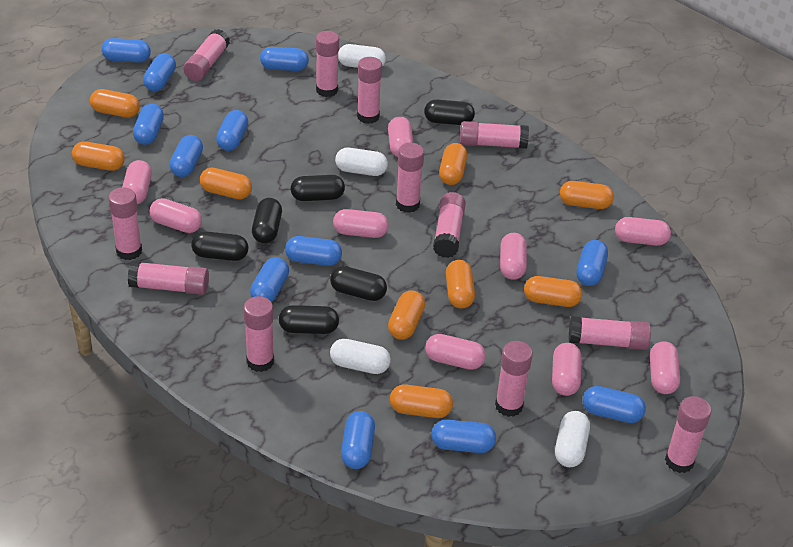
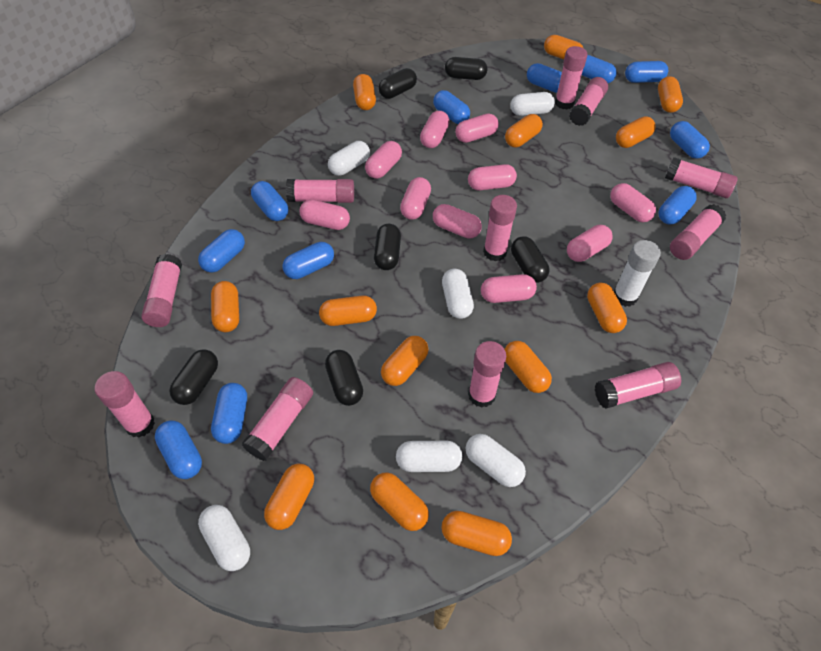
blue capsule: [102,38,151,63] [133,104,164,145] [143,53,176,91] [170,135,203,177] [216,110,248,151] [250,257,289,303] [260,47,309,71] [285,236,342,266] [341,411,375,469] [431,419,496,453] [577,240,608,286] [582,386,646,423] = 12 -> [155,421,202,479] [198,229,245,273] [211,383,247,444] [251,181,288,221] [283,242,334,279] [433,90,470,124] [527,63,562,93] [582,55,617,83] [625,61,668,83] [659,186,697,225] [670,121,710,159] = 11
orange capsule: [72,141,125,171] [90,89,140,118] [200,168,252,199] [388,290,425,340] [390,385,453,418] [439,143,467,185] [446,260,475,308] [524,276,582,307] [560,181,614,209] = 9 -> [211,281,239,332] [264,464,314,530] [319,296,377,326] [353,74,376,110] [370,472,429,531] [381,336,429,386] [441,511,512,556] [505,114,543,147] [505,341,552,393] [544,35,583,59] [587,282,627,333] [616,116,656,148] [658,76,683,113] = 13
pink capsule: [122,160,152,204] [150,198,202,233] [333,209,389,238] [388,116,413,157] [425,334,486,370] [500,233,527,280] [552,343,582,396] [615,217,671,246] [650,341,680,394] = 9 -> [300,200,350,230] [365,141,402,179] [400,177,431,220] [420,111,450,148] [433,204,482,239] [455,113,499,143] [468,164,517,190] [481,274,537,303] [567,225,613,262] [610,183,656,222] = 10
pink glue stick: [108,187,142,260] [128,261,209,295] [183,29,230,81] [243,296,274,372] [316,31,339,97] [357,57,382,124] [396,143,424,213] [433,192,466,258] [460,121,529,149] [495,341,533,417] [569,316,651,350] [665,396,712,473] = 12 -> [95,371,155,438] [141,254,182,327] [242,377,313,461] [286,179,354,203] [468,341,506,408] [483,195,517,261] [555,46,587,110] [569,77,608,126] [595,362,681,409] [665,157,738,198] [670,204,726,260] = 11
white capsule: [330,339,391,374] [335,148,388,176] [338,44,386,68] [555,411,590,467] = 4 -> [198,505,250,571] [328,141,370,176] [396,441,462,472] [442,269,474,319] [466,434,526,487] [510,92,555,116] = 6
white glue stick: none = 0 -> [614,240,661,307] = 1

